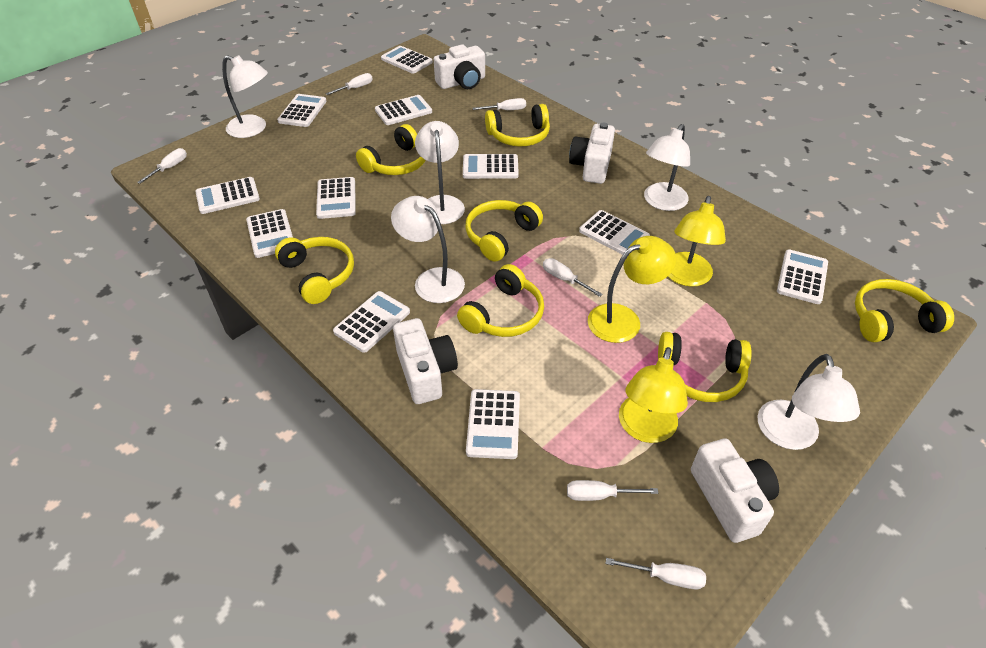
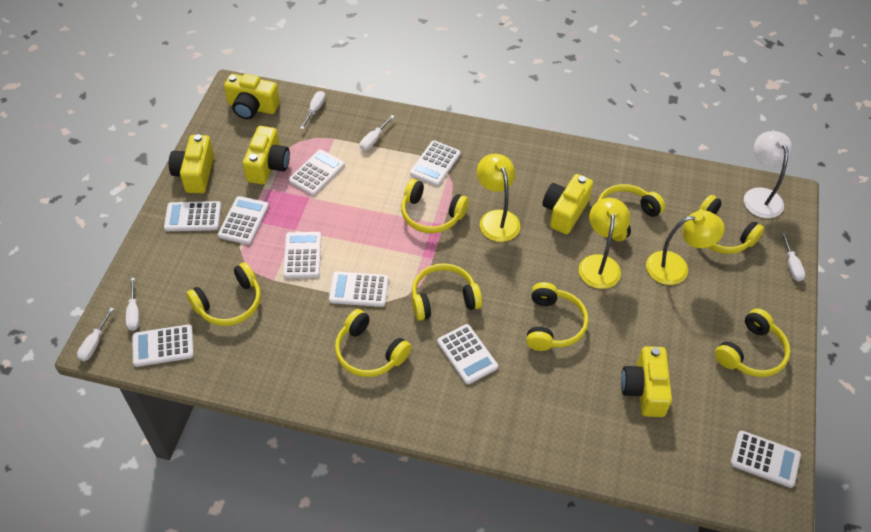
white calculator: [195,177,260,214] [246,209,293,258] [277,94,327,127] [316,177,356,219] [333,291,410,353] [375,95,432,125] [381,46,433,74] [463,154,519,179] [466,389,520,459] [579,210,650,255] [777,250,828,304] = 11 -> [133,324,194,367] [164,201,221,231] [218,196,269,245] [283,232,321,278] [289,149,345,196] [329,271,389,307] [410,140,461,186] [437,324,498,384] [730,430,801,488] = 9
white camera: [393,318,458,404] [434,44,485,89] [569,122,615,184] [691,439,779,543] = 4 -> none = 0
white lamp: [222,55,268,138] [391,196,465,303] [415,121,465,224] [644,124,690,211] [757,354,860,450] = 5 -> [744,131,792,218] = 1
white screwdriver: [137,148,187,184] [326,73,373,95] [473,98,526,110] [543,258,602,297] [567,480,658,501] [606,558,706,589] = 6 -> [77,307,114,361] [126,278,140,331] [300,91,325,129] [360,115,395,150] [781,232,805,281] = 5
yellow camera: none = 0 -> [169,134,214,193] [224,74,280,119] [243,126,290,185] [542,174,593,234] [621,346,672,417] = 5
yellow headphones: [275,237,354,304] [356,124,426,175] [457,264,544,337] [465,200,543,261] [485,104,550,147] [658,332,752,402] [855,279,954,342] = 7 -> [186,262,261,326] [335,309,411,377] [401,179,468,233] [412,263,482,321] [526,282,588,351] [597,184,665,241] [699,195,764,254] [715,308,791,377] = 8

